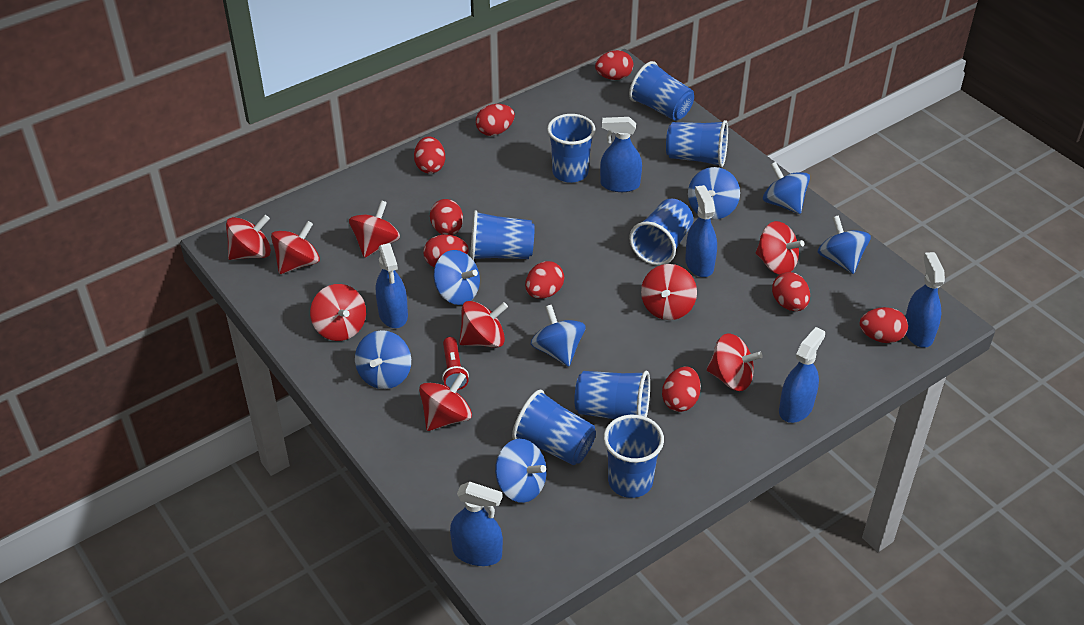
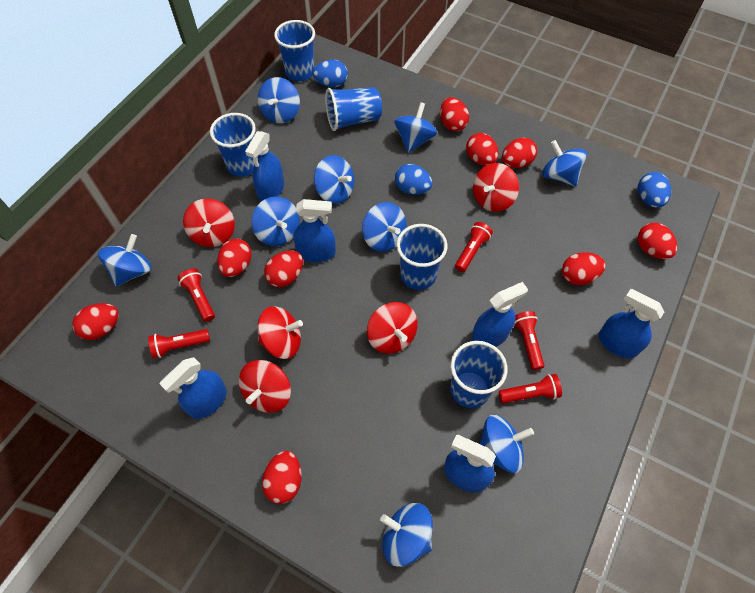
blue cup: [470,210,535,260] [512,390,596,465] [547,114,595,183] [574,371,650,419] [604,415,664,498] [629,61,694,121] [629,199,693,266] [666,120,728,167] = 8 -> [210,113,256,177] [274,20,315,81] [325,87,382,131] [396,224,447,290] [450,341,508,408] = 5
blue egg: none = 0 -> [313,60,348,87] [395,164,433,195] [638,172,671,208] = 3
blue spinning top: [355,330,411,389] [434,250,480,305] [495,439,547,503] [531,304,586,367] [688,167,740,220] [763,162,810,214] [818,215,871,274] = 7 -> [98,234,152,287] [251,197,300,246] [258,77,300,123] [314,155,354,204] [362,202,407,252] [380,503,433,567] [394,102,437,153] [479,415,534,473] [542,140,587,187] = 9
red flashlight: [442,337,469,390] = 1 -> [148,329,210,358] [178,269,215,322] [455,222,493,272] [499,374,562,403] [514,311,545,370] = 5
red spinning top: [226,215,271,260] [271,221,320,274] [310,284,366,341] [349,200,400,258] [419,372,472,431] [459,301,508,348] [641,264,697,320] [707,334,763,391] [756,221,804,275] = 9 -> [183,199,235,247] [239,360,291,413] [257,306,303,359] [367,302,418,354] [473,163,519,212] = 5

